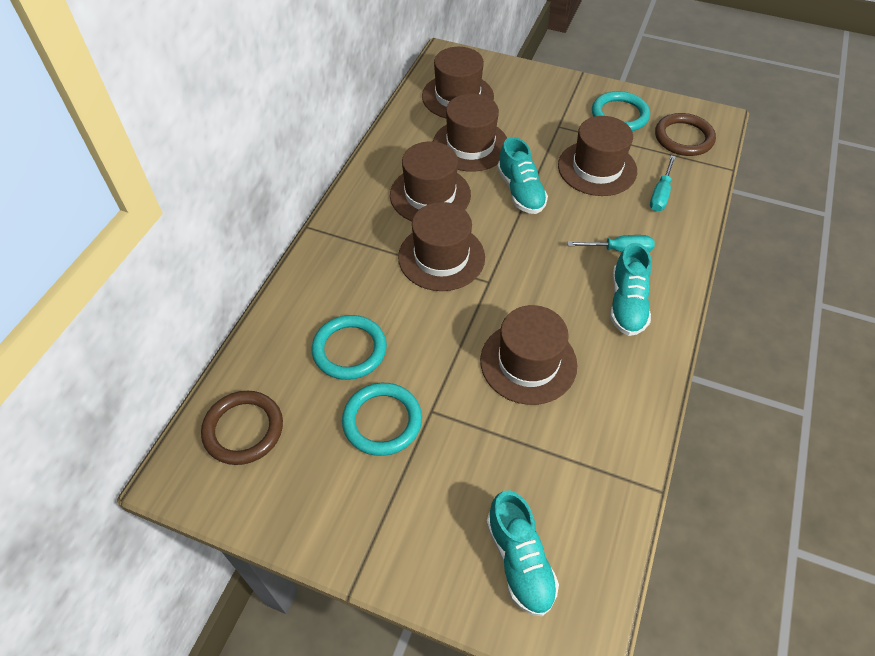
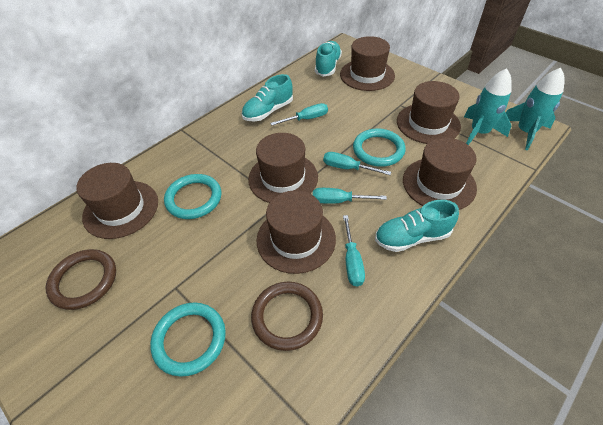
turquoise rocket: none = 0 -> [464,69,512,145] [506,68,565,150] = 2
turquoise screwdriver: [567,235,655,252] [650,155,676,212] = 2 -> [270,103,328,125] [313,188,387,204] [323,152,391,175] [343,215,365,287] = 4

